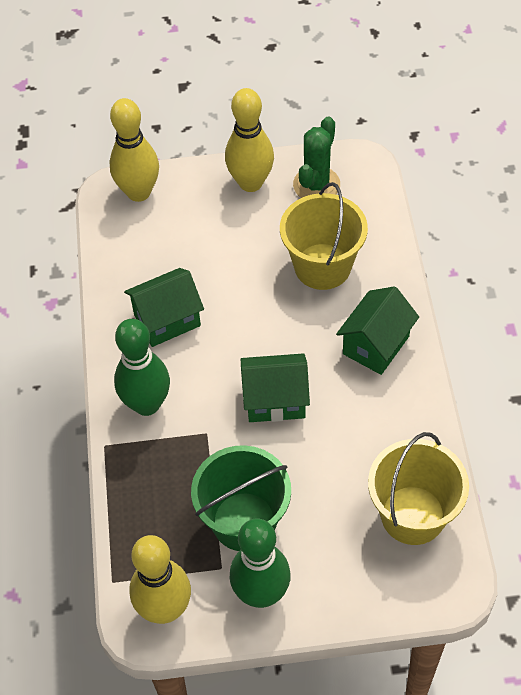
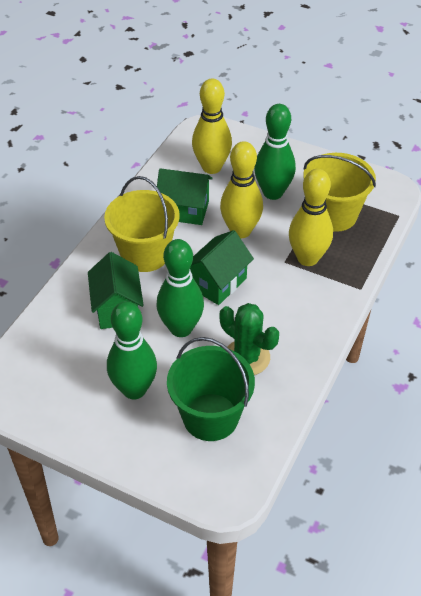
green bowling pin: [114,319,170,416] [230,519,291,608] = 2 -> [107,301,157,399] [156,239,204,337] [254,104,296,200] = 3

